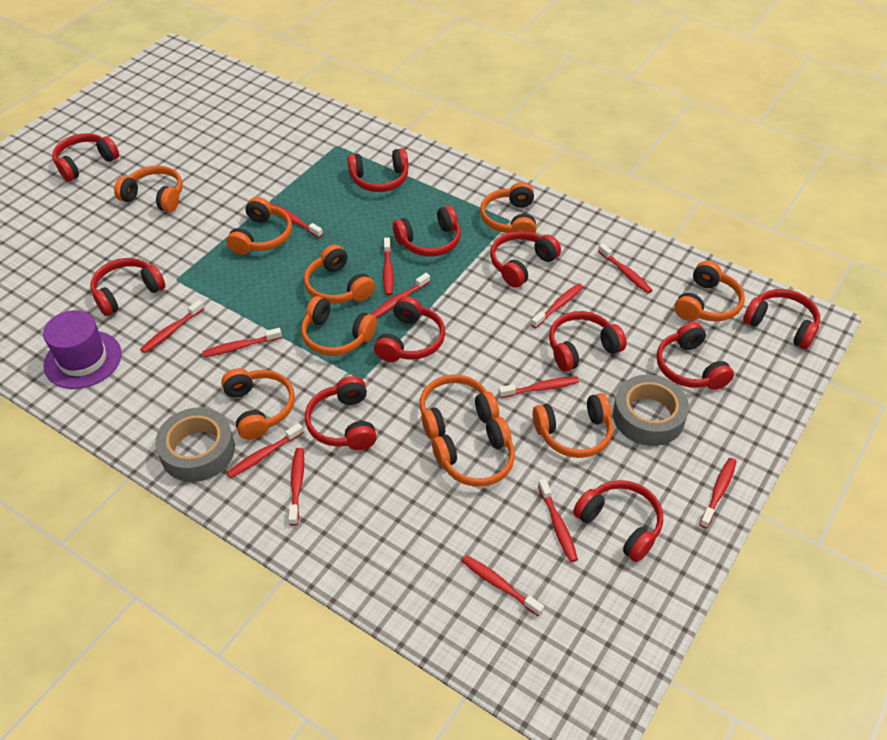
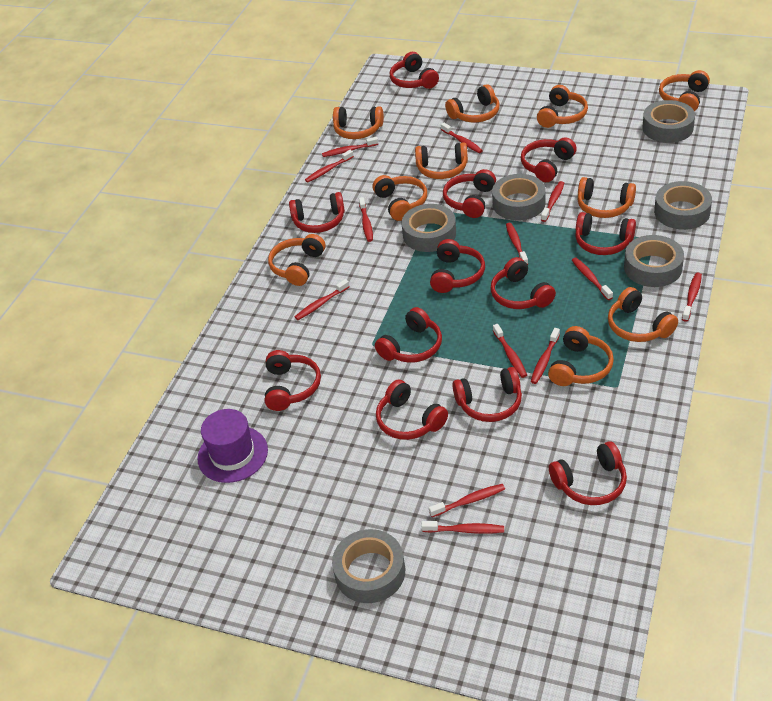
grey tape: [155,407,235,482] [613,375,689,446] = 2 -> [332,529,405,603] [402,204,456,252] [492,174,546,221] [624,235,684,287] [642,100,695,143] [654,181,712,230] = 6
red headphones: [52,133,119,182] [90,258,165,316] [305,376,377,450] [347,148,408,192] [374,296,445,362] [393,205,461,257] [490,231,561,288] [549,311,627,372] [573,480,663,562] [656,322,734,390] [743,289,820,349] = 11 -> [265,350,321,411] [289,192,345,233] [375,307,442,363] [376,380,448,440] [390,52,439,89] [430,239,485,293] [443,169,496,218] [452,367,522,422] [491,257,556,309] [521,137,577,182] [549,441,627,505] [575,212,636,255] = 12

